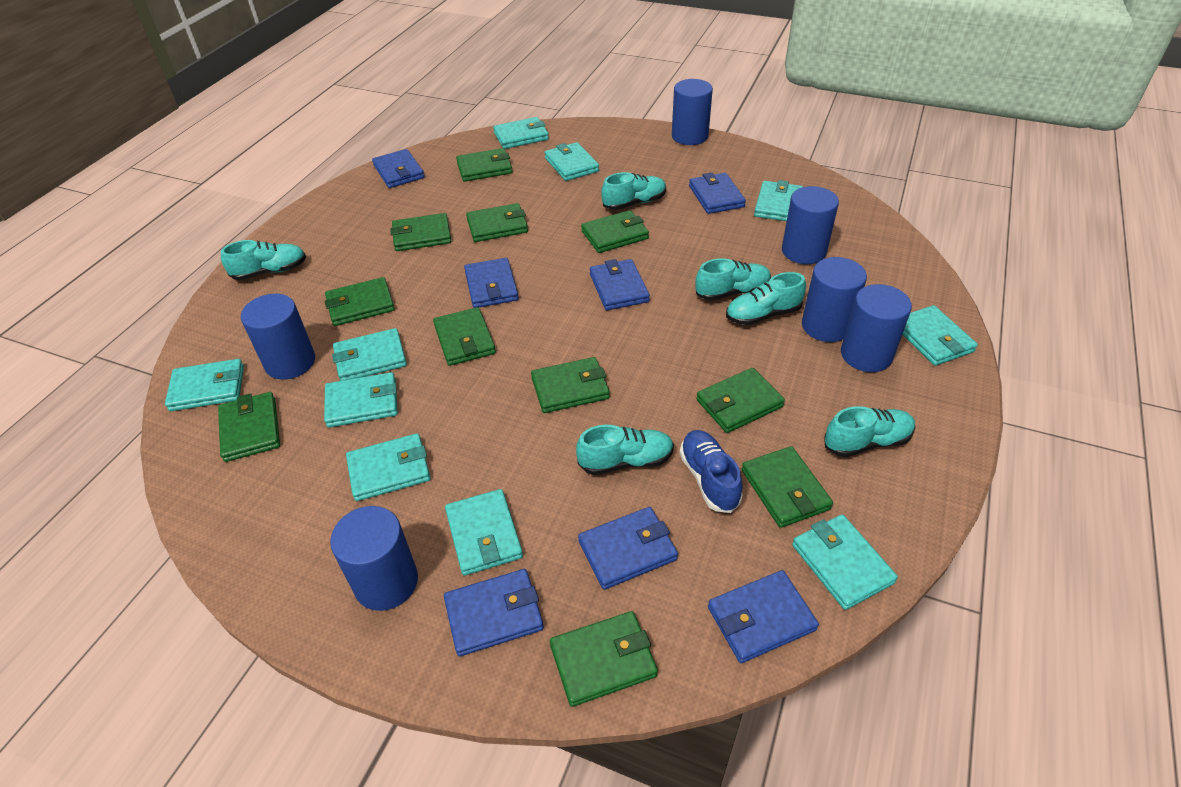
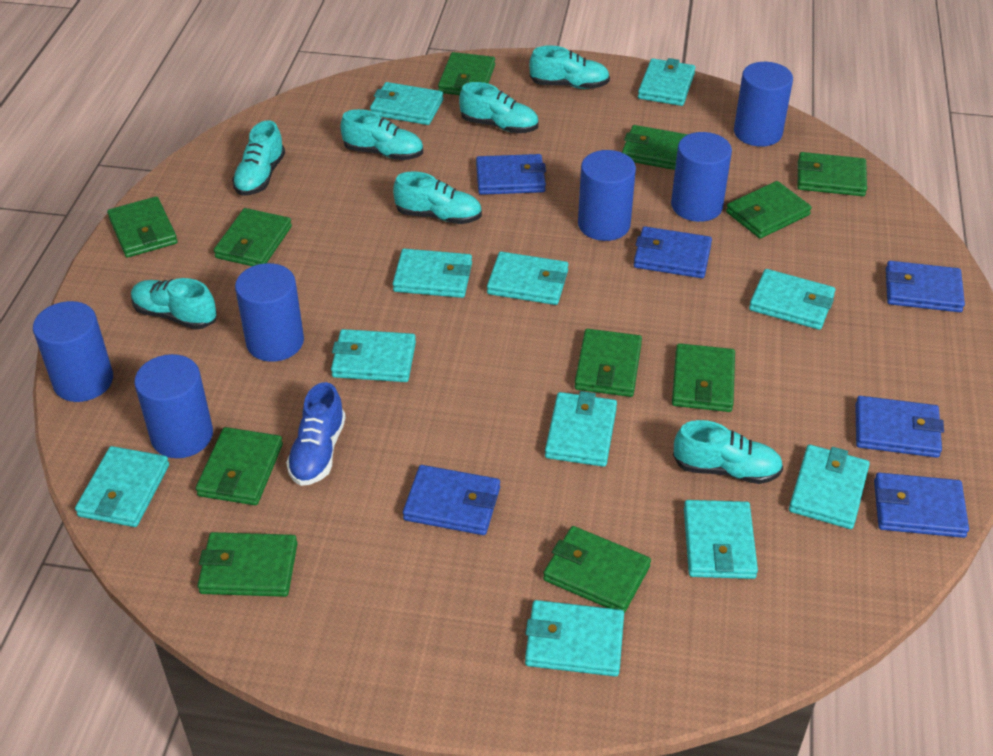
blue wallet: [372,149,425,188] [444,569,544,656] [464,258,519,308] [578,507,678,590] [590,259,650,310] [689,172,746,214] [708,570,819,663] = 7 -> [403,465,500,535] [476,154,546,195] [634,226,712,278] [855,396,944,458] [874,472,969,538] [886,261,965,312] = 6
turquoise shoe: [221,240,306,280] [576,425,674,475] [601,172,666,210] [695,258,771,301] [726,272,806,325] [824,406,916,457] = 6 -> [131,278,217,329] [232,120,285,196] [340,109,423,160] [393,171,482,224] [459,82,538,133] [529,46,610,89] [673,420,783,484] = 7
turquoise wallet: [165,359,244,411] [324,372,398,427] [332,328,407,381] [346,433,431,501] [445,489,523,576] [493,117,549,149] [544,142,599,181] [754,180,803,221] [792,514,898,610] [902,305,978,366] = 10 -> [75,446,169,527] [331,329,416,382] [370,82,444,125] [393,249,472,298] [487,252,569,305] [525,600,624,677] [545,391,617,467] [638,58,696,106] [684,500,758,579] [749,269,835,330] [789,445,870,529] = 11

